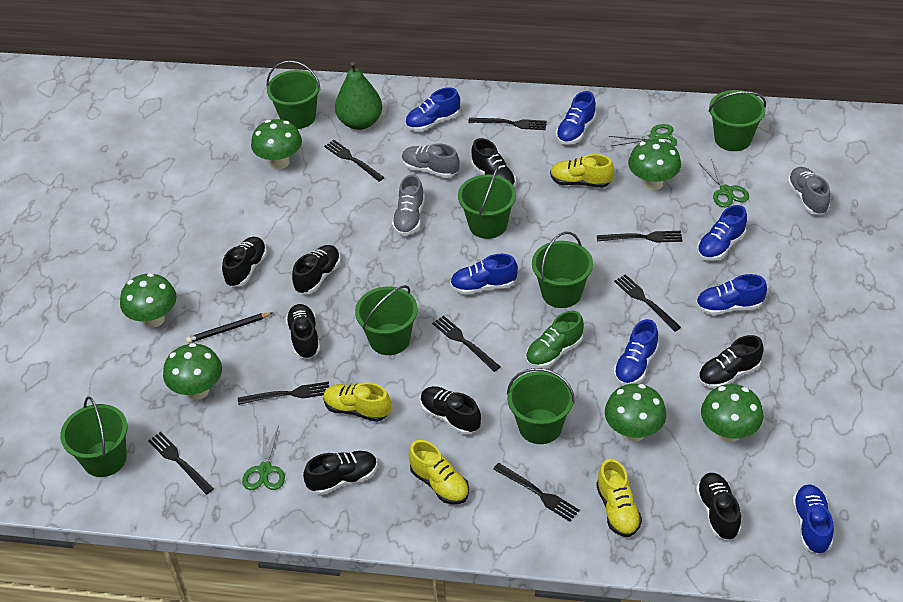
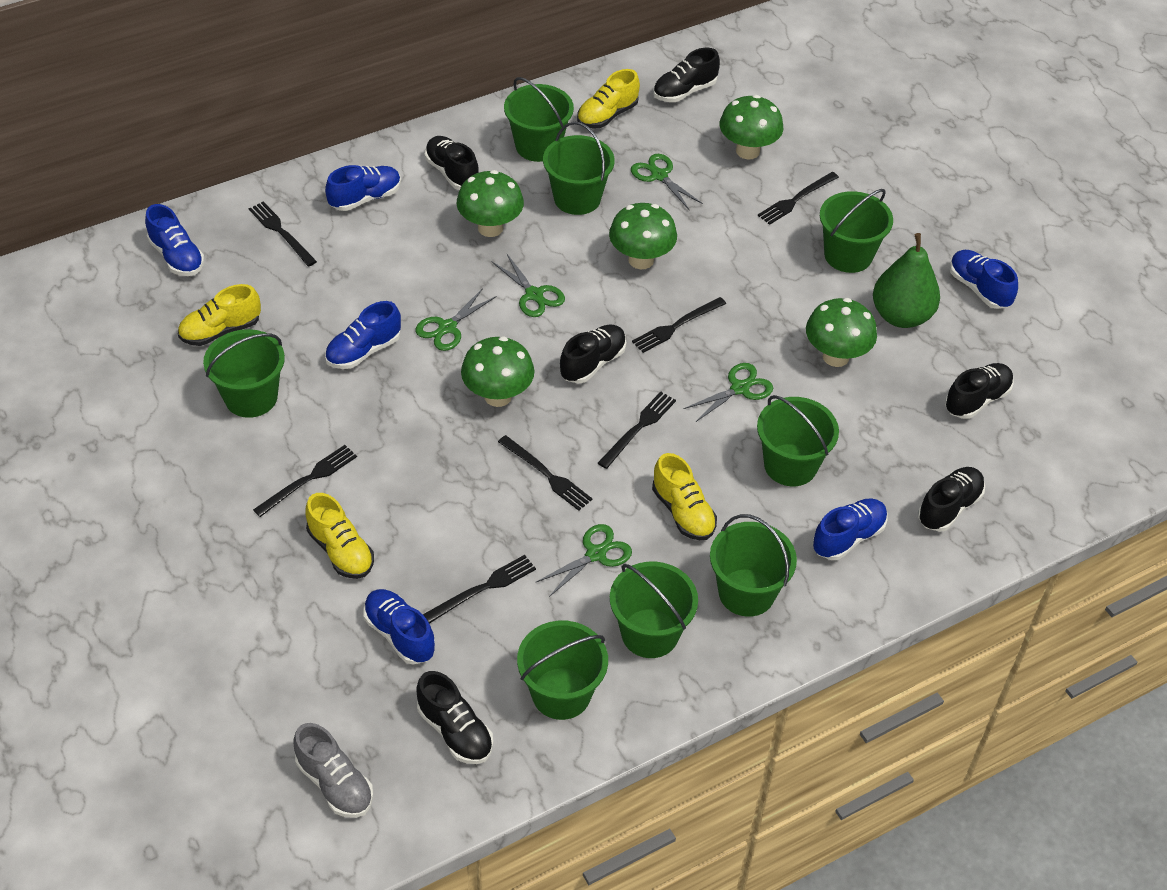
black fork: [148,432,214,495] [238,382,329,405] [324,140,384,182] [432,315,501,372] [468,118,547,130] [493,463,580,522] [597,231,682,243] [614,274,681,332] = 8 -> [249,201,317,267] [253,445,357,517] [423,555,536,623] [498,435,593,511] [598,392,676,469] [632,297,726,353] [758,172,839,225] = 7
black pencil: [186,312,274,343] = 1 -> none = 0
black shoe: [222,237,267,287] [286,304,320,359] [292,245,341,294] [303,451,377,495] [420,386,481,434] [471,138,516,187] [696,473,741,540] [698,335,763,389] = 8 -> [416,671,493,764] [425,136,479,190] [560,325,626,384] [653,48,720,102] [918,467,985,532] [945,363,1014,419] = 6
blue shoe: [405,88,460,131] [450,254,518,295] [556,91,596,145] [614,319,659,386] [696,274,767,315] [697,205,747,261] [792,484,834,554] = 7 -> [145,204,205,276] [325,165,401,211] [325,301,401,369] [363,589,435,664] [812,498,888,560] [949,250,1018,309] = 6
green bucket: [60,396,127,477] [266,60,321,129] [355,285,418,355] [458,166,516,239] [507,368,575,444] [532,232,593,308] [709,90,766,151] = 7 -> [203,329,285,418] [504,77,574,162] [517,621,608,720] [543,122,615,215] [610,562,698,658] [710,514,797,617] [757,395,839,486] [820,189,893,273] = 8
green mushroom: [120,273,176,328] [163,343,222,400] [251,119,302,169] [605,384,667,442] [628,139,681,191] [701,384,764,442] = 6 -> [456,170,524,237] [461,336,534,407] [609,203,677,269] [720,95,783,159] [806,298,877,367] = 5
green scissors: [242,425,285,490] [609,124,677,146] [699,159,749,207] = 3 -> [415,288,497,351] [492,254,565,317] [535,524,632,597] [631,154,703,211] [684,363,773,422] = 5
green shoe: [526,311,584,368] = 1 -> none = 0
grey shoe: [392,174,425,236] [402,143,460,178] [787,167,831,215] = 3 -> [293,723,373,818] = 1

